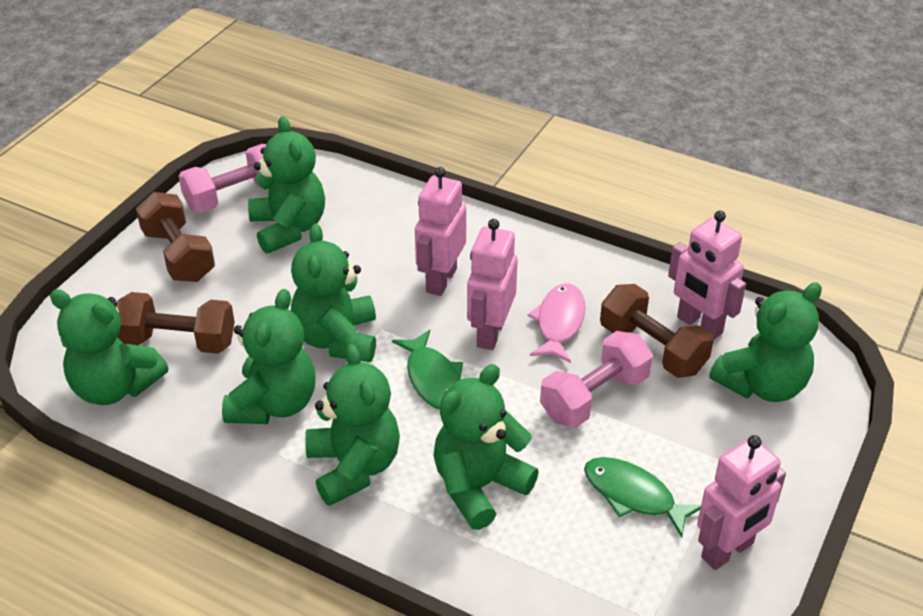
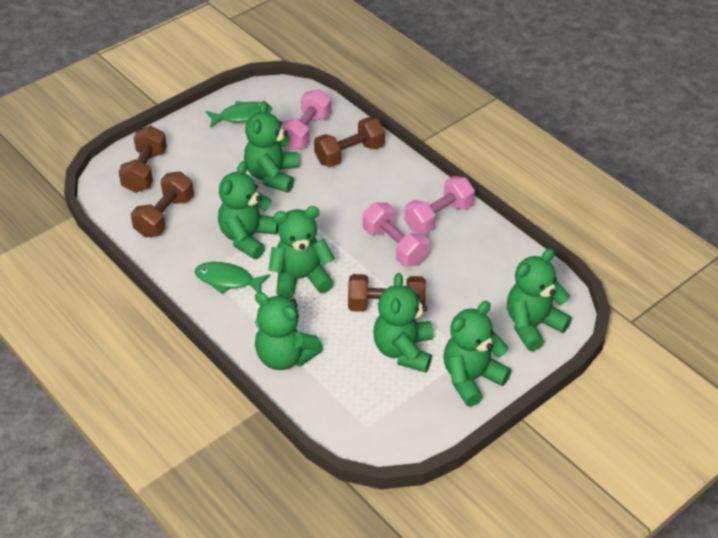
brown dumbbell: [117,292,235,354] [136,192,215,282] [600,284,714,378] = 3 -> [119,126,167,193] [131,171,194,237] [314,117,385,167] [348,274,426,312] = 4
pink dumbbell: [179,144,266,213] [540,331,653,428] = 2 -> [281,89,331,150] [363,202,429,266] [404,176,475,234] = 3
pink fish: [528,283,586,363] = 1 -> none = 0
pink robot: [415,167,466,296] [467,219,518,350] [668,211,746,340] [697,435,786,570] = 4 -> none = 0

